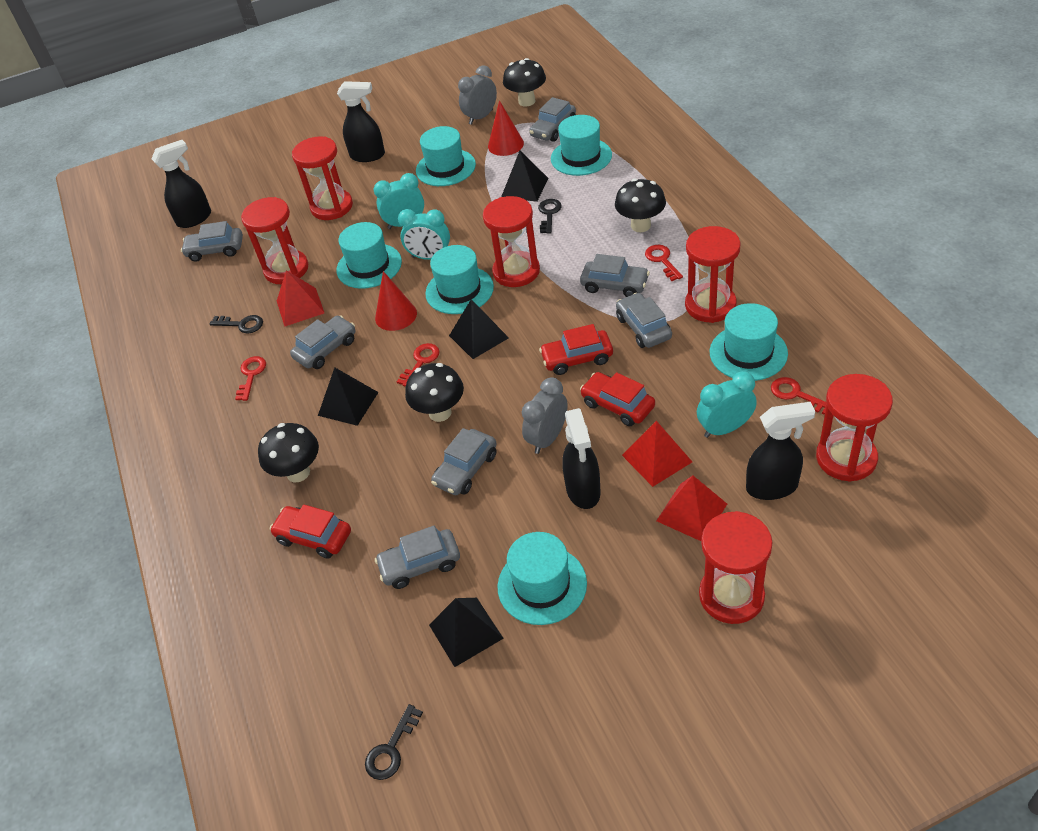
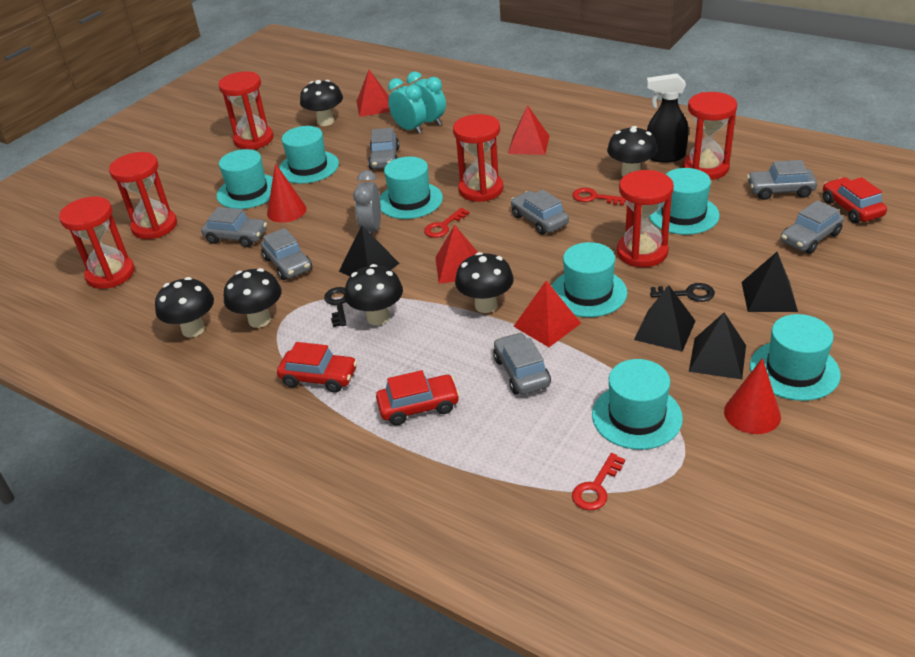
black key: [210,315,263,333] [365,704,423,780] [538,199,562,234] = 3 -> [324,287,347,327] [650,283,715,302] = 2
black mushroom: [258,423,319,482] [405,363,464,422] [503,58,546,106] [615,179,666,232] = 4 -> [155,277,214,337] [224,268,282,328] [300,80,343,126] [345,264,403,325] [455,252,514,313] [607,126,658,177] = 6
black spray bottle: [151,140,211,228] [337,81,385,162] [562,408,601,509] [746,402,815,500] = 4 -> [647,73,689,163] = 1
grey clock: [458,65,497,125] [522,377,568,454] = 2 -> [353,170,381,235] = 1
red key: [235,356,266,401] [397,343,440,387] [645,245,683,281] [771,377,827,415] = 4 -> [424,208,469,238] [572,188,626,205] [572,453,625,510] = 3
red pyramid: [277,270,324,327] [622,421,692,487] [656,476,727,541] = 3 -> [356,70,390,117] [435,225,478,284] [508,105,549,155] [513,281,581,347] = 4
turquoise clock: [374,173,424,229] [398,209,450,260] [697,371,757,438] = 3 -> [388,78,426,133] [407,71,446,125] = 2
turquoise hat: [336,222,402,289] [416,126,476,186] [425,245,494,314] [497,532,587,625] [551,115,612,176] [710,303,788,381] = 6 -> [216,149,273,209] [279,126,339,184] [380,157,443,219] [551,242,627,317] [592,359,683,450] [649,168,720,235] [750,314,841,401] = 7

